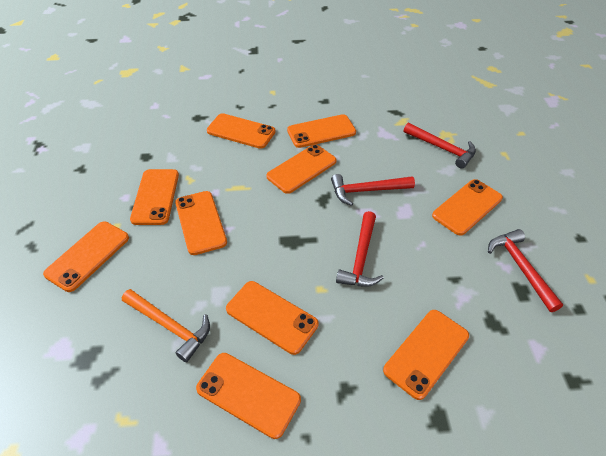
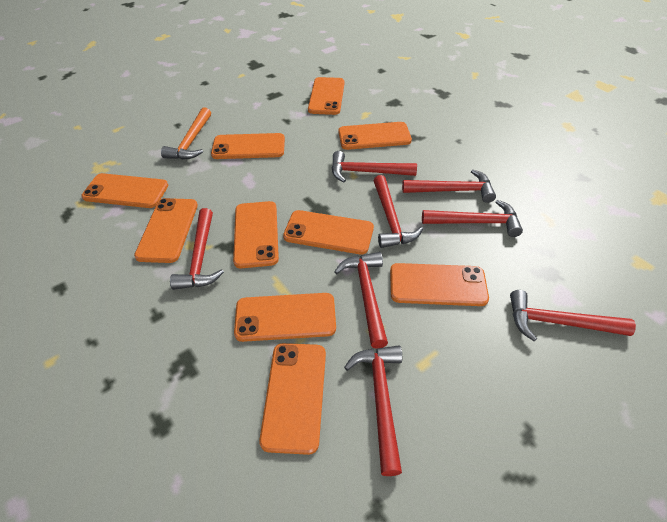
red hammer: [331,174,415,206] [336,211,384,287] [404,123,476,169] [488,229,563,312] = 4 -> [170,208,224,290] [332,151,417,182] [334,252,388,349] [344,345,402,476] [373,175,423,248] [402,169,496,203] [422,200,523,237] [510,290,636,341] = 8

